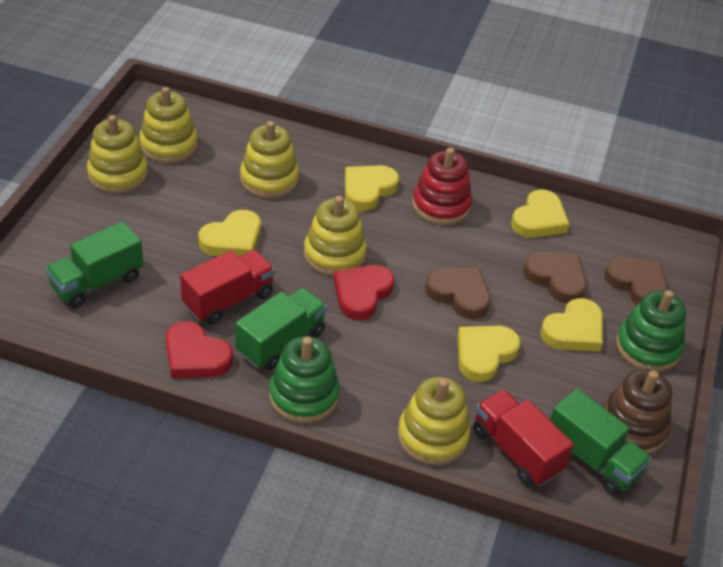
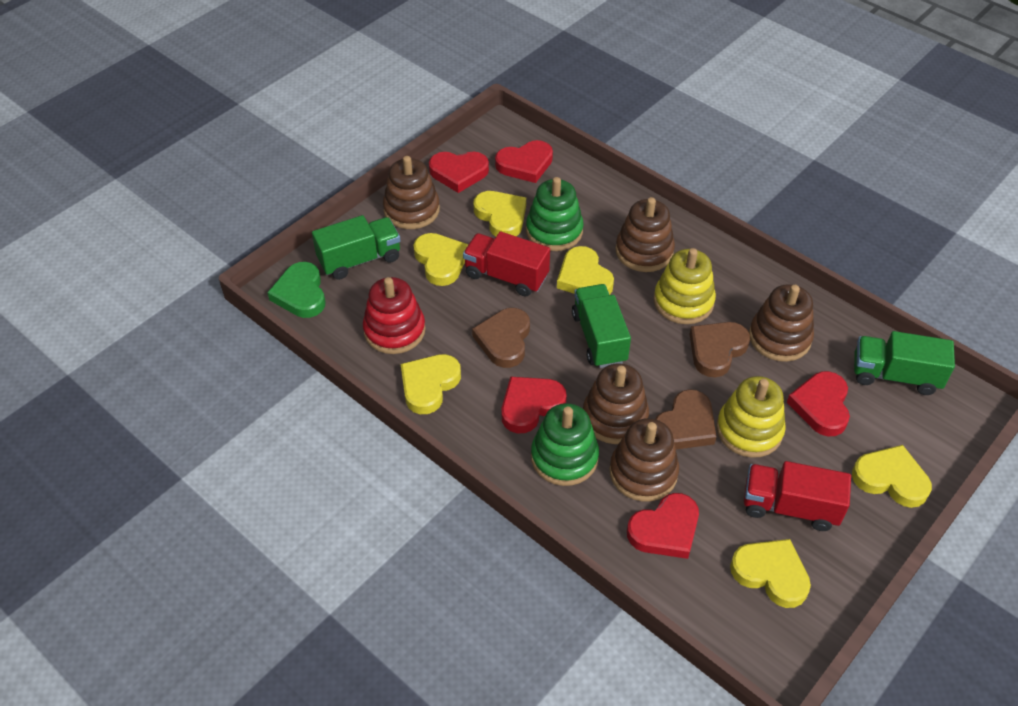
brown stacking toy: [602,369,672,454] = 1 -> [383,156,440,229] [583,363,649,444] [610,418,679,502] [615,197,675,272] [749,284,814,362] = 5
green heart: none = 0 -> [267,262,326,318] = 1
red heart: [165,321,233,378] [334,265,394,320] = 2 -> [429,152,489,193] [495,140,553,183] [501,376,567,433] [627,493,699,559] [787,371,850,436] = 5
yellow heart: [199,210,261,257] [345,165,399,211] [457,326,520,382] [511,189,569,238] [540,298,603,352] = 5 -> [401,354,461,414] [413,233,469,286] [473,191,526,237] [557,246,614,295] [730,539,811,608] [852,445,932,508] = 6
yellow stacking toy: [87,115,148,194] [139,87,198,164] [240,121,299,199] [304,196,367,276] [397,377,470,465] = 5 -> [654,248,716,324] [716,376,786,458] = 2

